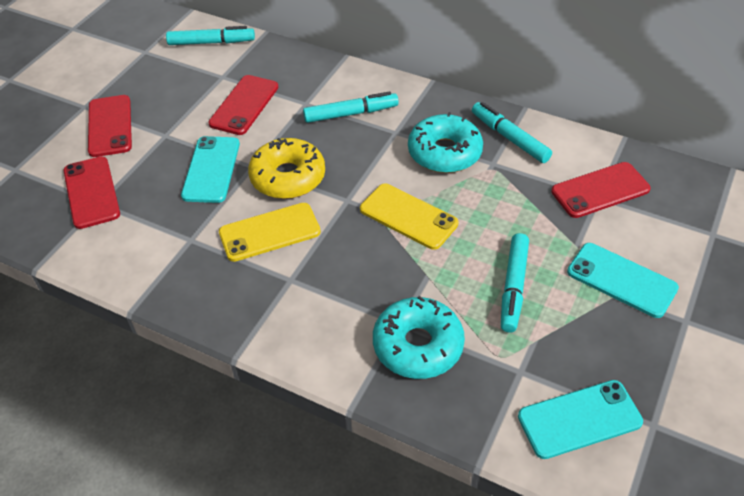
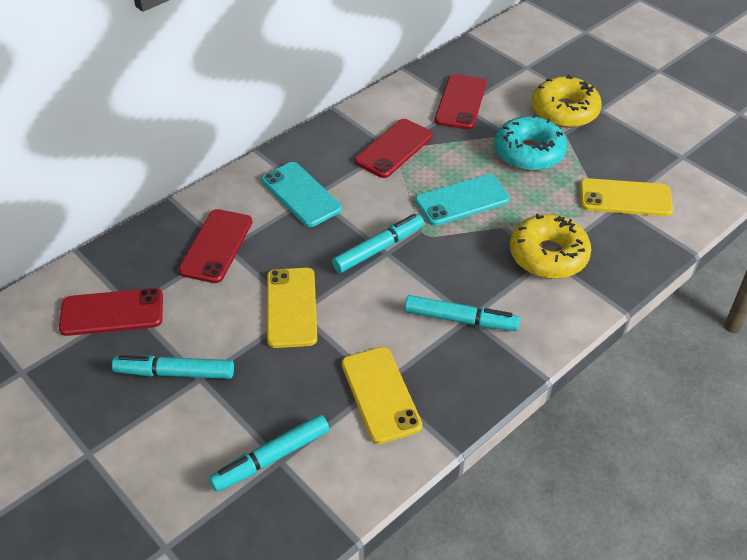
turquoise donut: [373,296,465,379] [408,112,483,173] = 2 -> [494,114,567,171] = 1
turquoise phone: [181,136,240,203] [518,380,643,459] [567,243,679,318] = 3 -> [261,162,342,227] [415,174,510,226] = 2
yellow donut: [248,138,325,199] = 1 -> [510,214,591,279] [532,74,602,128] = 2
yellow phone: [219,203,321,262] [360,184,458,250] = 2 -> [267,268,317,348] [342,347,422,444] [580,178,673,216] = 3

